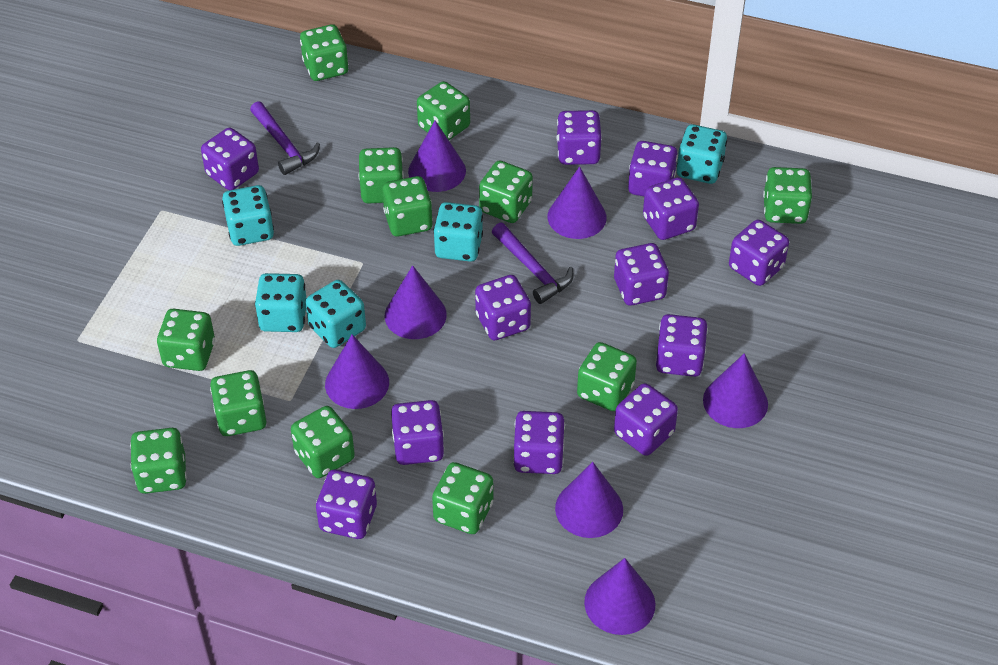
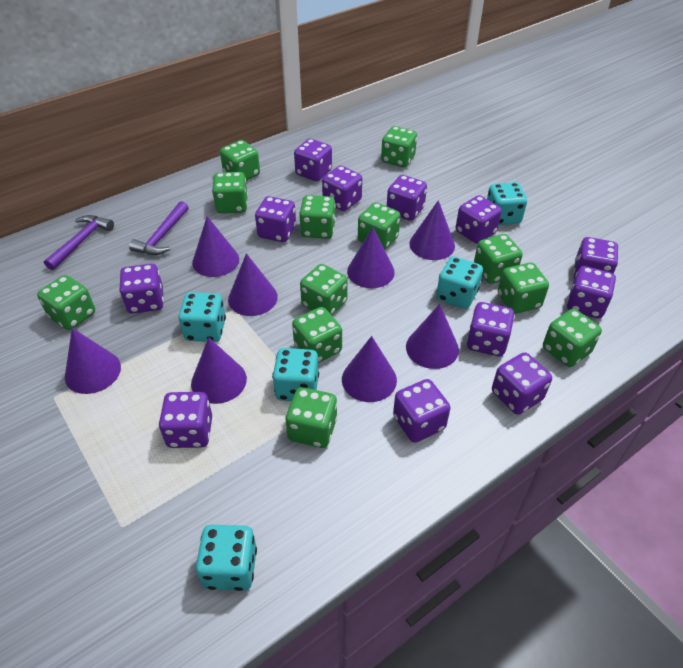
purple cone: [325,335,389,409] [385,265,447,339] [408,121,466,192] [548,166,607,239] [555,462,623,538] [584,558,655,635] [703,353,768,428] = 7 -> [65,328,121,394] [191,337,247,404] [192,216,239,277] [228,253,278,316] [342,336,397,402] [347,227,395,288] [406,304,459,369] [409,200,455,260] = 8

